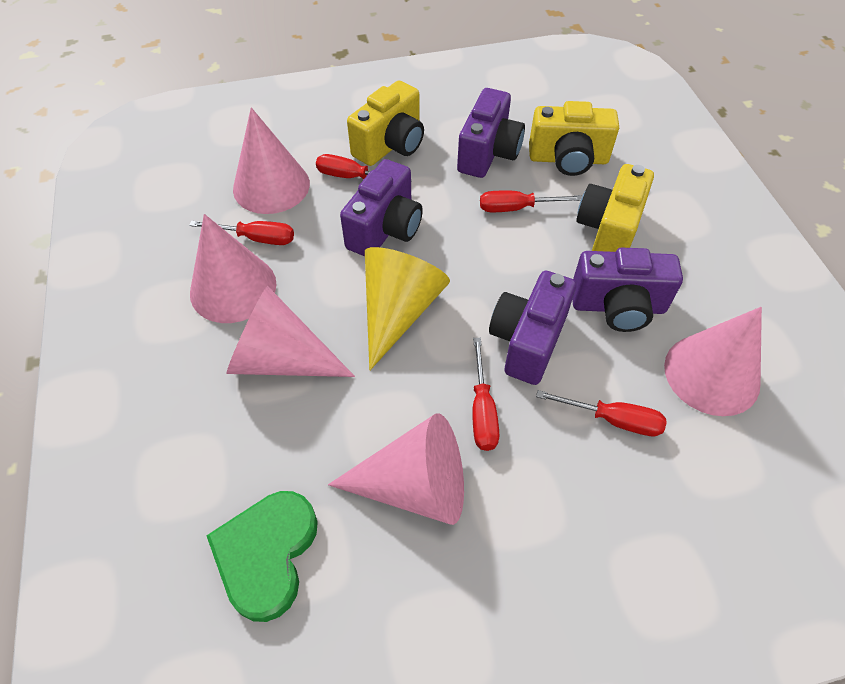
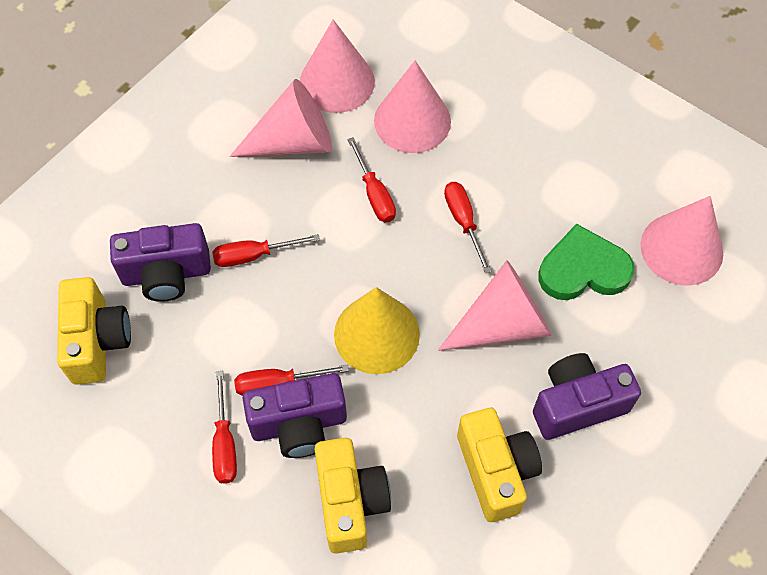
purple camera: [340,159,423,256] [457,88,525,178] [489,271,576,385] [572,247,683,332] = 4 -> [110,223,211,302] [242,373,347,458] [533,353,641,440] = 3

